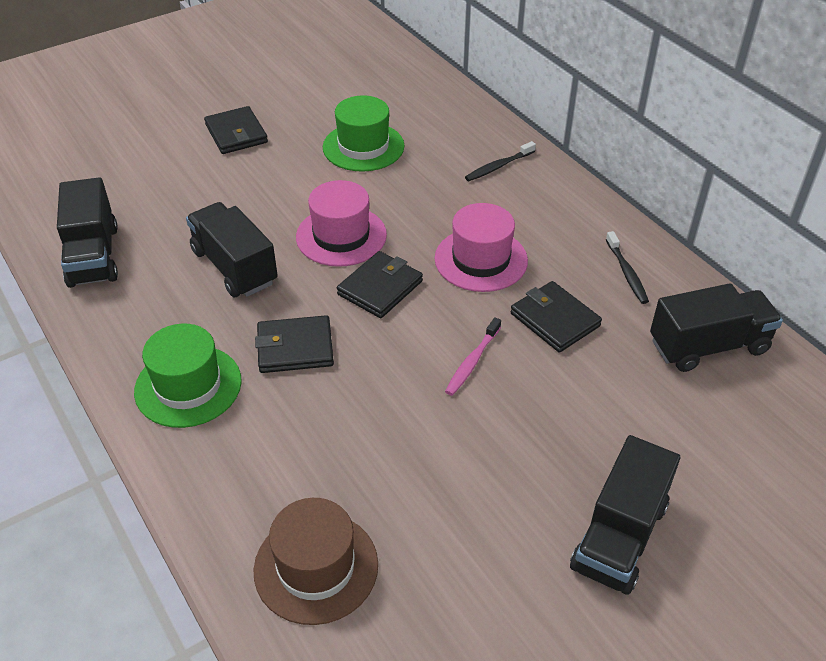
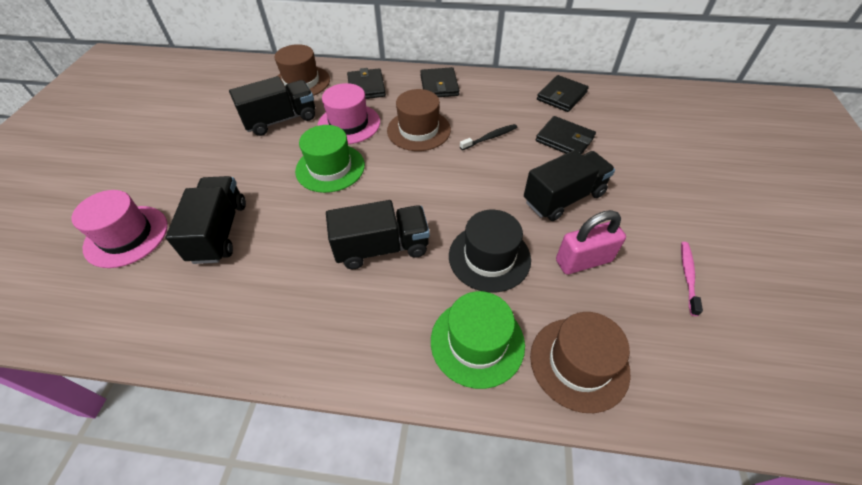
black hat: none = 0 -> [449,210,531,292] = 1
black toothbrush: [465,141,536,181] [606,231,649,304] = 2 -> [460,124,518,150] = 1
brown hat: [254,498,378,625] = 1 -> [274,44,330,96] [387,89,451,151] [530,312,631,413] = 3
pink padlock: none = 0 -> [556,210,626,274] = 1

